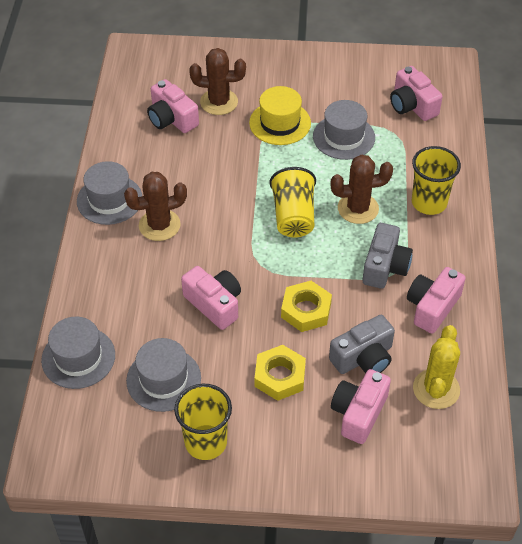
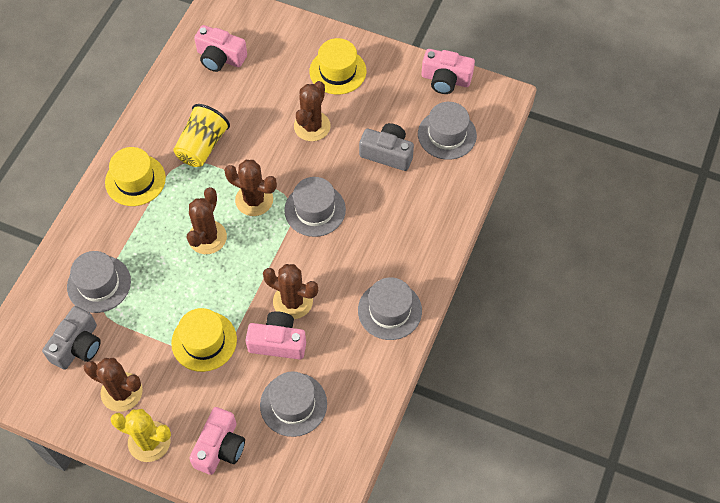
brown cactus: [124,172,187,241] [189,48,246,115] [330,154,393,224] = 3 -> [84,358,143,412] [187,187,227,254] [224,160,277,216] [263,264,318,319] [294,81,330,141] = 5
grey hat: [41,317,115,389] [77,161,142,225] [126,338,201,412] [313,100,375,160] = 4 -> [67,251,131,313] [260,371,327,437] [284,177,346,237] [358,277,422,340] [418,102,477,160] = 5
pink camera: [147,79,199,133] [181,266,241,330] [331,369,391,444] [390,66,443,121] [407,267,466,334] = 5 -> [189,407,245,475] [194,25,247,72] [246,311,306,360] [422,49,475,94] = 4
yellow cup: [174,384,232,460] [270,167,316,238] [412,146,461,215] = 3 -> [173,104,230,167] = 1
yellow hat: [249,86,311,145] = 1 -> [105,147,166,206] [171,308,237,372] [310,38,366,95] = 3
yellow nut: [255,345,306,401] [281,281,332,332] = 2 -> none = 0

